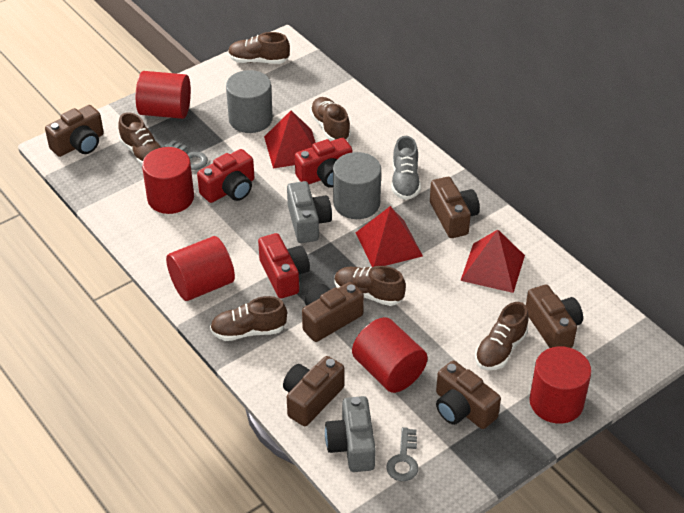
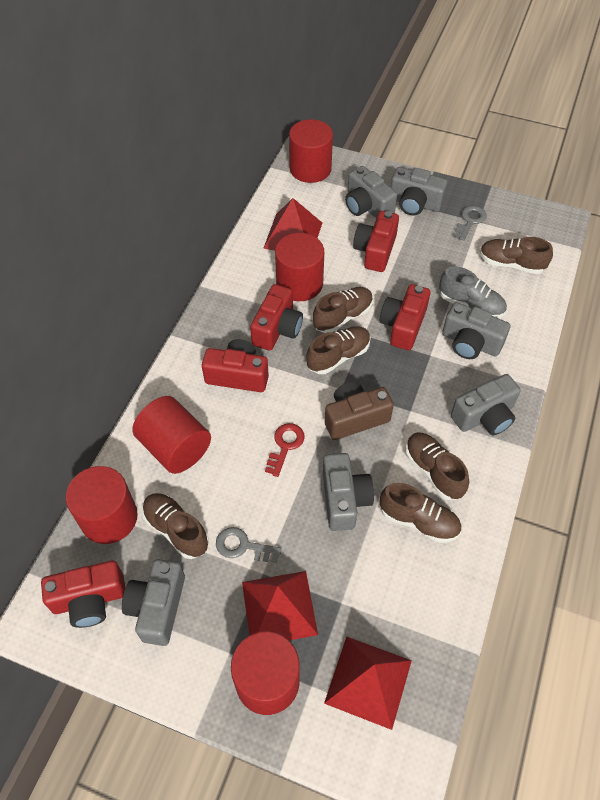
brown camera: [45,105,104,157] [283,356,344,426] [302,282,364,342] [430,177,480,238] [436,361,501,429] [526,284,583,348] = 6 -> [325,381,394,440] = 1
grey camera: [287,181,332,243] [325,396,376,472] = 2 -> [122,559,185,646] [323,453,374,531] [345,166,397,219] [391,167,448,215] [442,302,510,359] [451,374,521,435] = 6
grey cylinder: [226,70,273,133] [333,152,381,219] = 2 -> none = 0
red camera: [197,149,254,203] [258,233,310,298] [295,138,352,188] = 3 -> [41,560,125,628] [202,339,269,392] [250,284,303,350] [353,211,399,272] [380,284,430,350] = 5
red key: none = 0 -> [265,423,305,477] = 1

